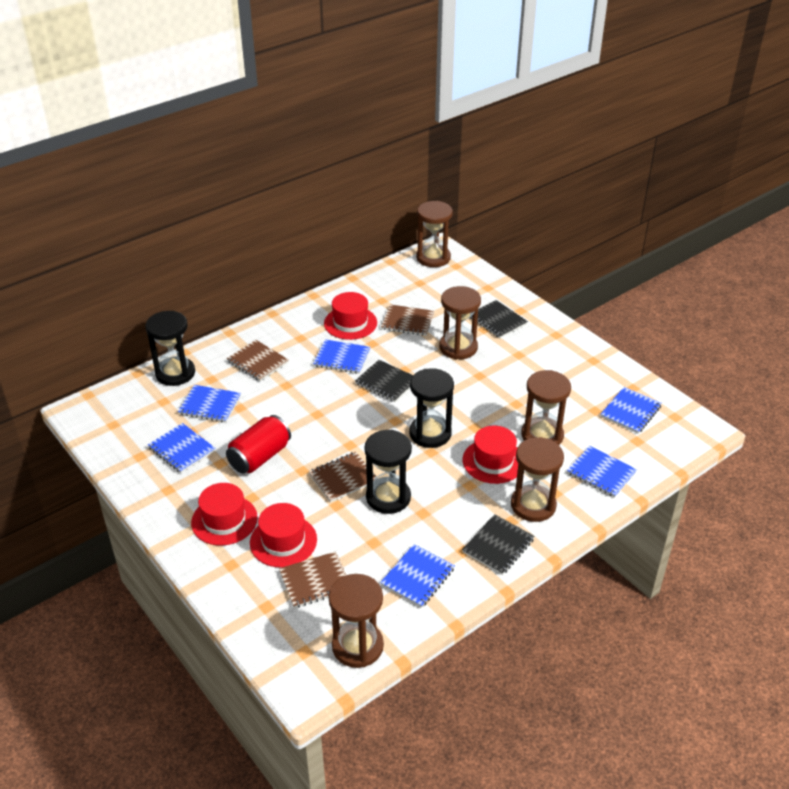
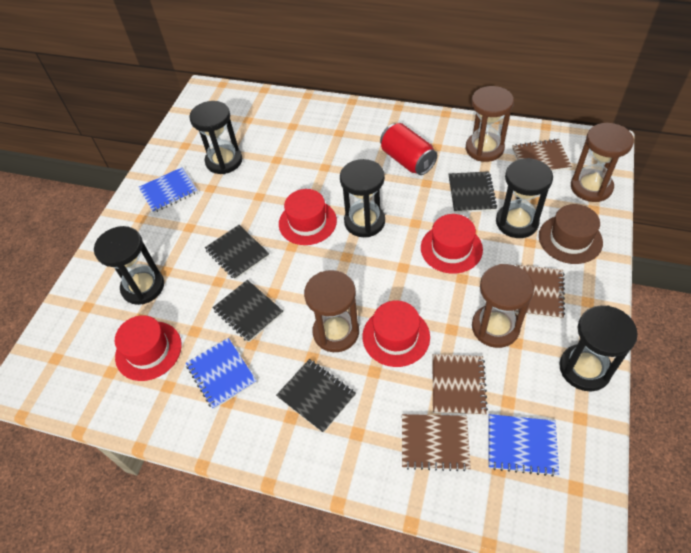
black hourglass: [146,311,195,386] [365,430,412,514] [409,368,454,448] = 3 -> [94,226,164,305] [189,101,242,174] [340,159,385,237] [496,158,553,238] [559,305,638,391] = 5
black notebook: [355,360,413,402] [462,514,535,575] [470,300,528,338] = 3 -> [205,225,270,280] [213,280,283,342] [276,359,356,433] [449,171,497,213] = 4
blue notebook: [148,423,216,473] [178,385,241,423] [313,339,371,374] [380,544,455,608] [567,446,637,498] [601,387,662,433] = 6 -> [139,167,198,213] [186,338,257,409] [488,414,559,477] = 3
brown hat: none = 0 -> [539,204,603,264] = 1
brown hourglass: [329,574,384,668] [416,201,453,267] [440,286,481,360] [511,437,564,522] [521,370,571,445] = 5 -> [304,270,359,352] [466,86,514,162] [472,264,534,348] [571,123,634,202] = 4

